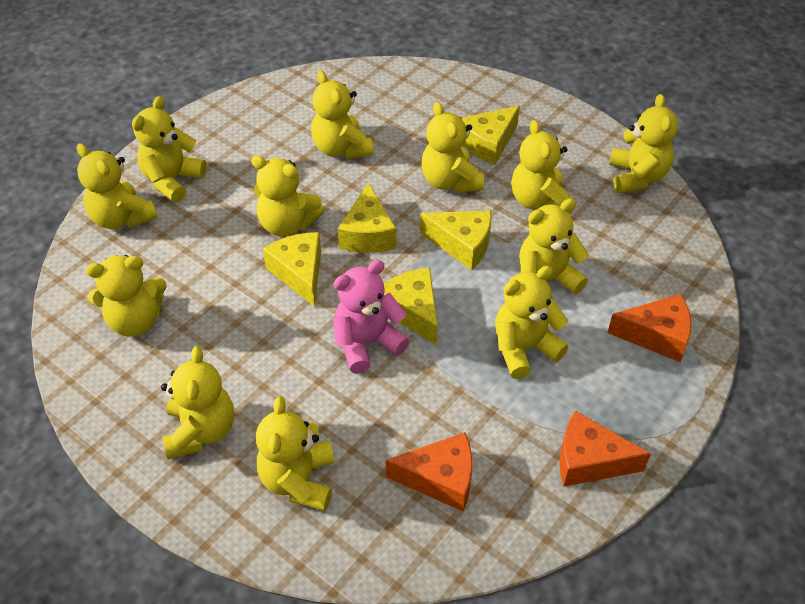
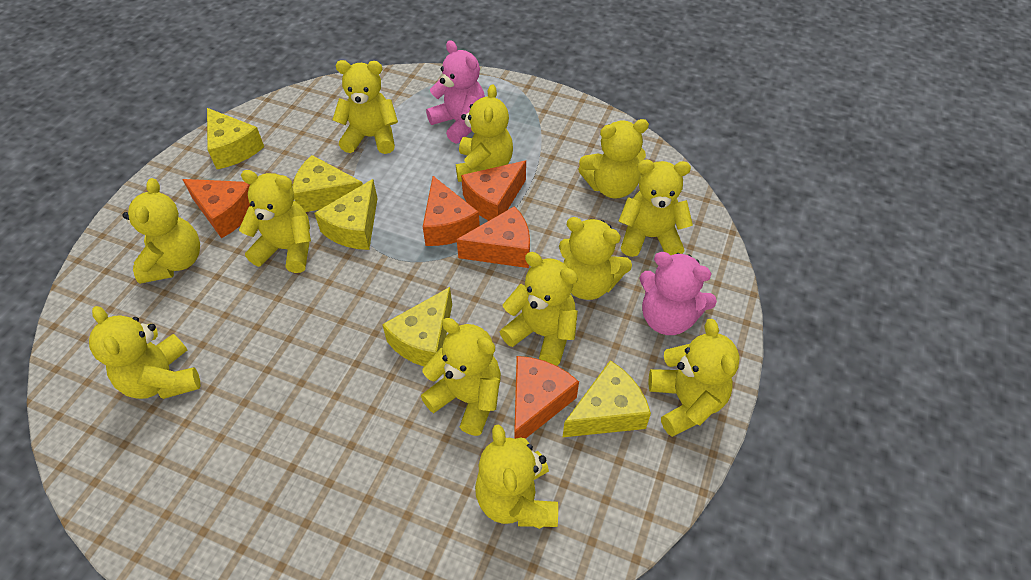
orange cheese: [386,432,472,511] [559,411,651,487] [607,294,691,362] = 3 -> [182,179,251,238] [423,176,480,246] [457,206,530,268] [461,161,526,221] [514,356,579,439] = 5
pink teddy bear: [333,260,409,374] = 1 -> [426,40,485,144] [639,252,717,335] = 2

